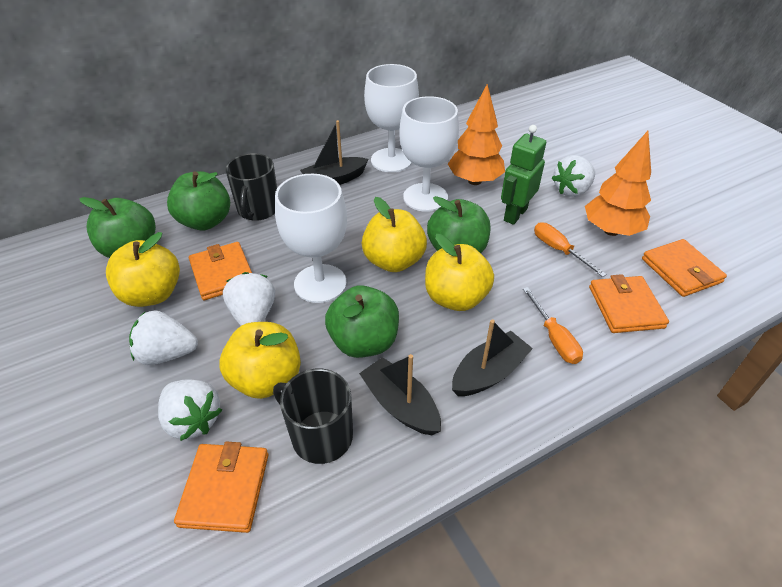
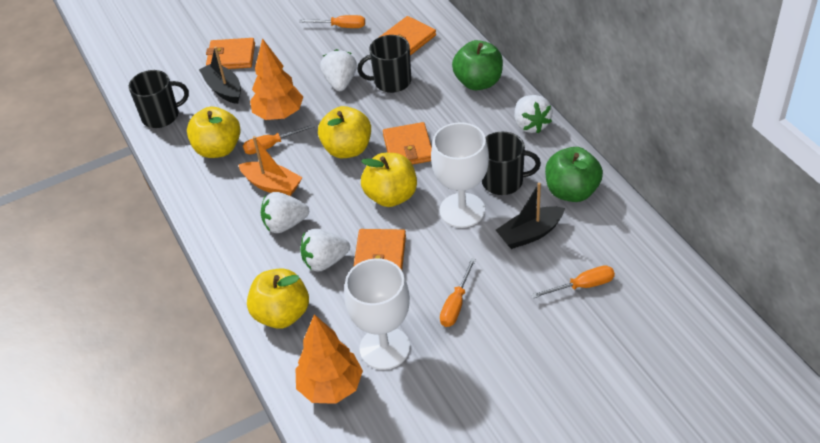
black boat: [300,120,368,185] [359,354,441,435] [452,319,533,396] = 3 -> [199,46,241,104] [496,183,565,249] = 2
black mug: [226,153,277,221] [273,369,353,464] = 2 -> [129,70,189,128] [357,35,411,93] [482,132,541,195] = 3
green apple: [79,197,156,258] [167,171,230,231] [325,285,399,358] [427,196,491,253] = 4 -> [452,40,503,90] [545,147,603,202] = 2
green robot: [501,125,546,225] = 1 -> none = 0
orange boat: none = 0 -> [239,136,303,196] = 1
orange screwdriver: [523,287,583,364] [534,222,607,277] = 2 -> [243,124,315,154] [299,15,365,28] [440,258,476,327] [531,265,615,298] = 4
white goblet: [275,174,347,303] [364,64,419,173] [399,96,459,212] = 3 -> [344,258,410,370] [431,122,489,228] = 2

